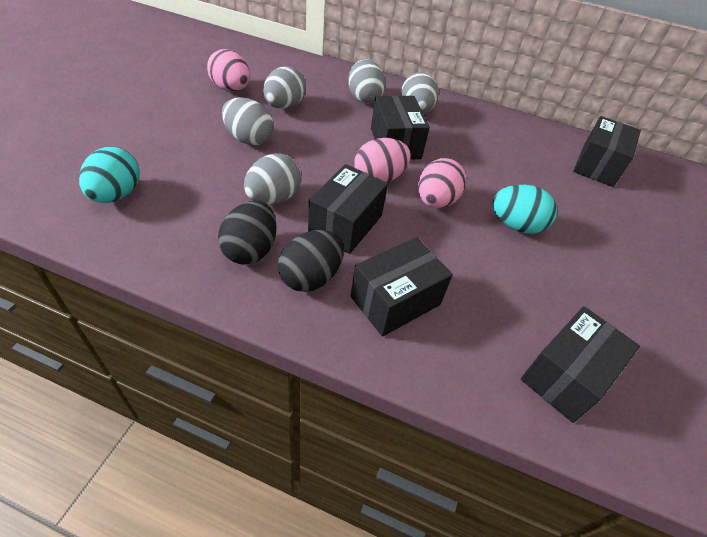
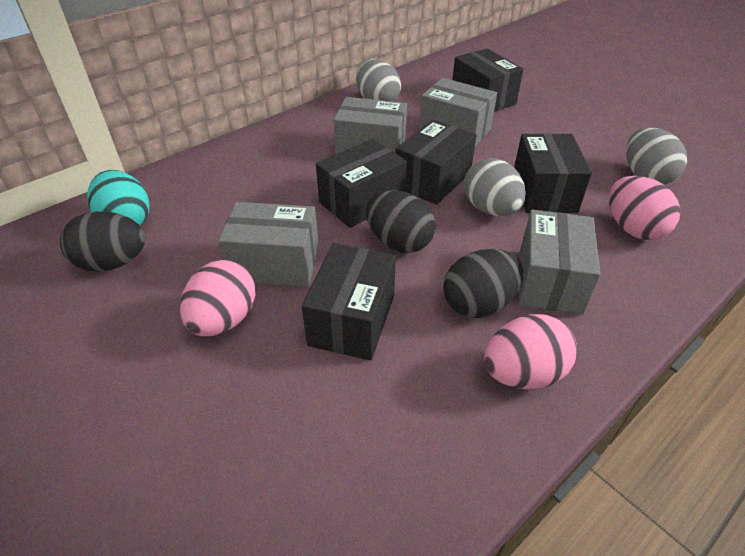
black egg: [218,201,277,265] [278,230,344,292] = 2 -> [60,211,146,272] [366,190,436,253] [443,249,523,318] = 3
grey box: none = 0 -> [218,202,319,287] [334,97,407,154] [419,78,497,146] [519,210,601,315] = 4
grey egg: [222,97,273,145] [244,153,301,205] [263,66,306,109] [348,59,386,104] [401,72,439,114] = 5 -> [356,59,401,102] [464,158,526,216] [626,128,687,185] = 3
turquoise egg: [79,147,140,203] [493,185,557,234] = 2 -> [87,170,149,226] = 1

